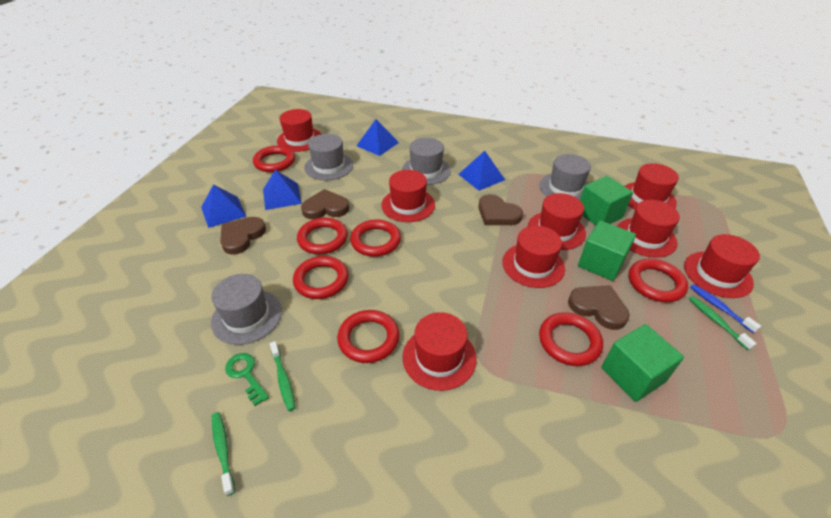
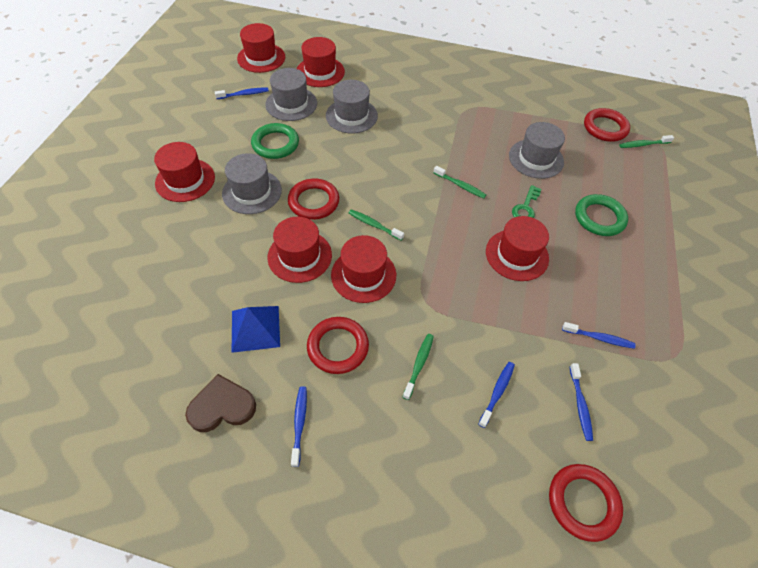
blue pyramid: [201,185,246,228] [263,170,302,210] [356,119,399,156] [459,151,505,191] = 4 -> [232,306,280,353] = 1
blue toothbrush: [690,284,761,333] = 1 -> [215,88,269,99] [291,386,307,467] [478,362,515,428] [562,322,636,349] [570,363,593,441] = 5
brown heart: [220,217,266,255] [301,189,349,219] [479,194,523,225] [568,285,630,330] = 4 -> [185,374,256,432] = 1
green cube: [578,221,636,281] [580,176,633,225] [601,324,684,402] = 3 -> none = 0
green ring: none = 0 -> [251,123,299,159] [575,194,628,236] = 2
green toothbrush: [212,412,235,496] [270,341,295,411] [688,296,757,350] = 3 -> [349,209,404,240] [403,334,434,400] [433,166,486,198] [619,135,674,148] = 4
red hat: [277,109,321,152] [381,170,435,222] [402,312,477,391] [502,226,565,288] [528,193,586,250] [617,200,680,258] [625,163,679,209] [684,234,760,298] = 8 -> [154,142,215,202] [237,23,285,73] [267,217,332,283] [297,37,345,87] [331,235,396,303] [486,216,549,281] = 6
red ring: [253,146,295,172] [293,256,349,299] [297,218,348,254] [337,310,400,363] [350,219,401,257] [539,312,603,366] [629,259,688,302] = 7 -> [288,179,339,220] [307,317,369,374] [549,464,623,542] [584,108,630,142] = 4

